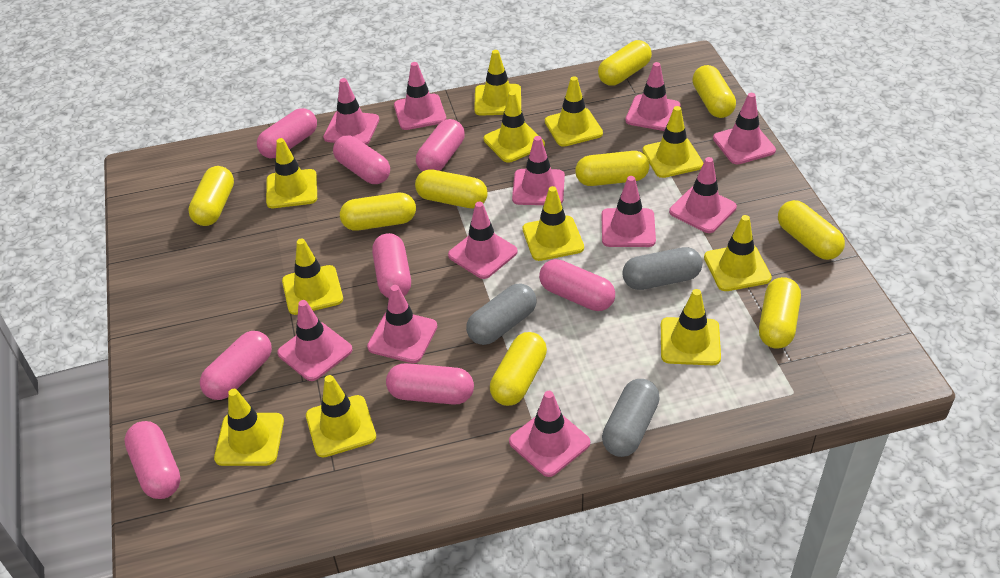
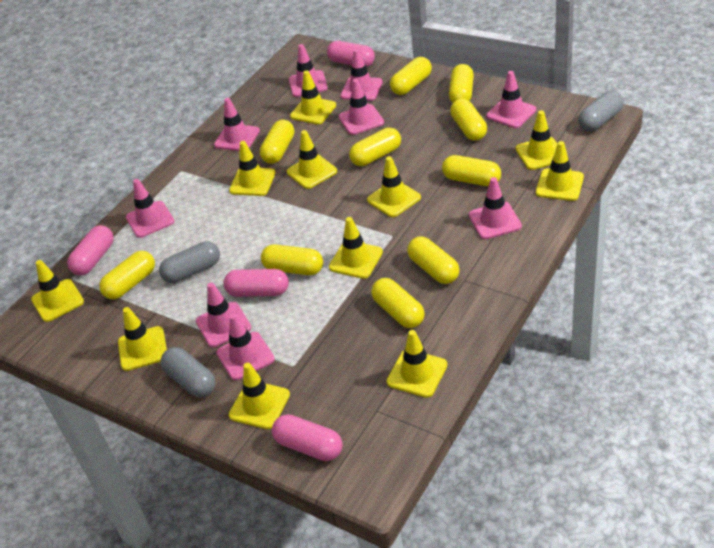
pink capsule: [124,421,181,499] [200,331,272,400] [257,108,317,158] [333,135,390,184] [372,233,411,298] [386,363,474,405] [416,119,465,172] [539,259,615,311] = 8 -> [67,225,114,275] [223,269,289,297] [272,414,342,461] [327,41,375,67] = 4
pink traffic cone: [277,300,353,381] [323,78,379,145] [367,285,438,363] [394,62,446,130] [448,202,518,279] [509,391,590,477] [512,136,565,205] [602,176,656,247] [625,62,681,131] [669,157,737,233] [713,93,776,165] = 11 -> [126,179,174,238] [196,283,251,347] [214,98,260,151] [216,314,275,380] [289,44,328,97] [339,79,384,135] [340,49,383,101] [469,177,522,239] [487,71,536,128] = 9
yellow capsule: [188,166,234,226] [340,193,416,231] [415,169,488,209] [490,332,547,406] [575,151,649,186] [598,40,652,86] [692,65,736,118] [759,277,801,349] [778,200,845,260] = 9 -> [99,251,155,299] [260,120,294,164] [261,244,323,275] [349,128,401,166] [371,278,425,328] [390,57,432,95] [407,236,459,284] [442,155,501,186] [449,64,474,103] [450,99,487,141] = 10

